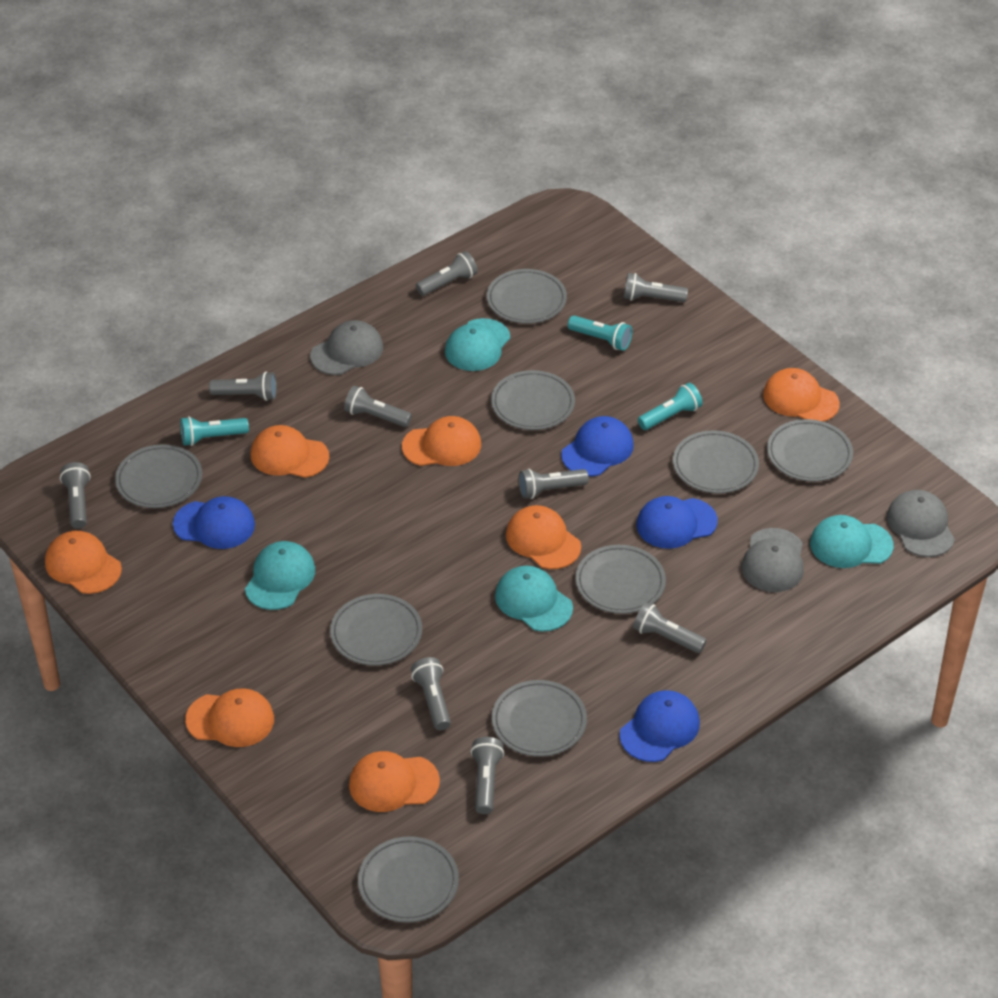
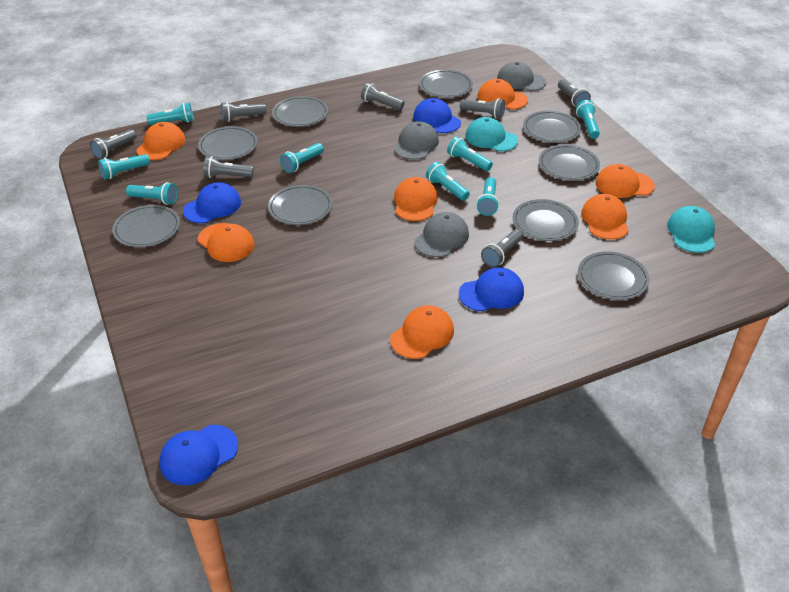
grey flashlight: [60,462,91,529] [209,372,277,401] [344,386,412,427] [411,657,451,730] [416,251,478,296] [471,737,504,814] [519,469,589,499] [624,273,688,302] [633,602,707,653] = 9 -> [90,129,136,159] [203,156,254,178] [221,102,267,122] [361,83,405,110] [460,98,505,118] [481,230,523,267] [558,79,591,107] = 7
turquoise cap: [245,541,315,610] [445,318,510,371] [495,566,573,632] [810,515,894,568] = 4 -> [465,117,518,152] [667,206,715,253] = 2
turquoise flashlight: [180,416,249,446] [568,316,632,351] [638,383,703,430] = 3 -> [98,154,150,180] [126,182,178,205] [146,103,194,125] [280,143,324,173] [426,162,470,201] [447,137,493,171] [476,177,499,216] [576,100,600,139] = 8

